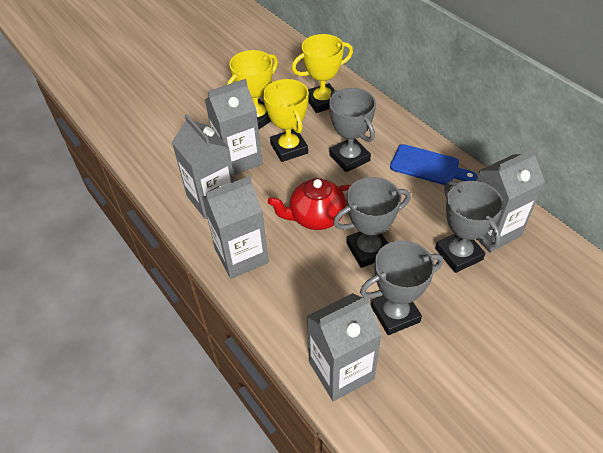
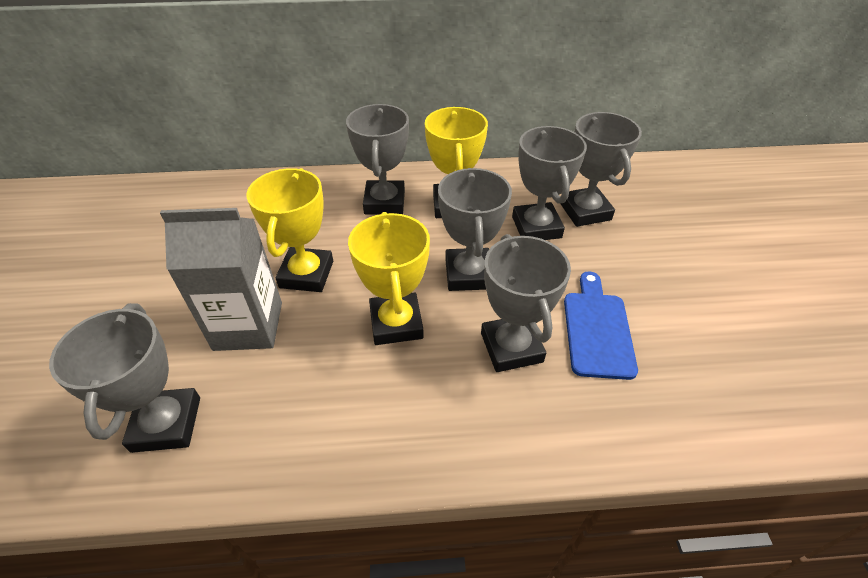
grey carton: [172,114,235,219] [202,176,269,279] [205,79,263,175] [307,293,382,401] [476,148,545,252] = 5 -> [160,208,282,351] = 1
grey trophy: [329,88,376,172] [333,177,411,268] [360,240,443,335] [435,181,504,273] = 4 -> [49,303,200,453] [346,104,409,214] [438,168,512,291] [481,234,571,372] [512,126,587,240] [560,112,642,227] = 6
red teapot: [268,178,351,230] = 1 -> none = 0

